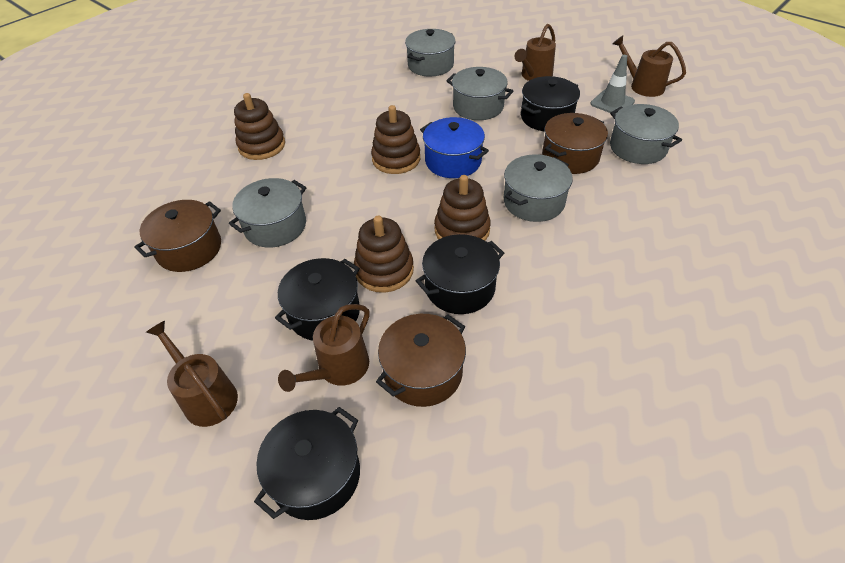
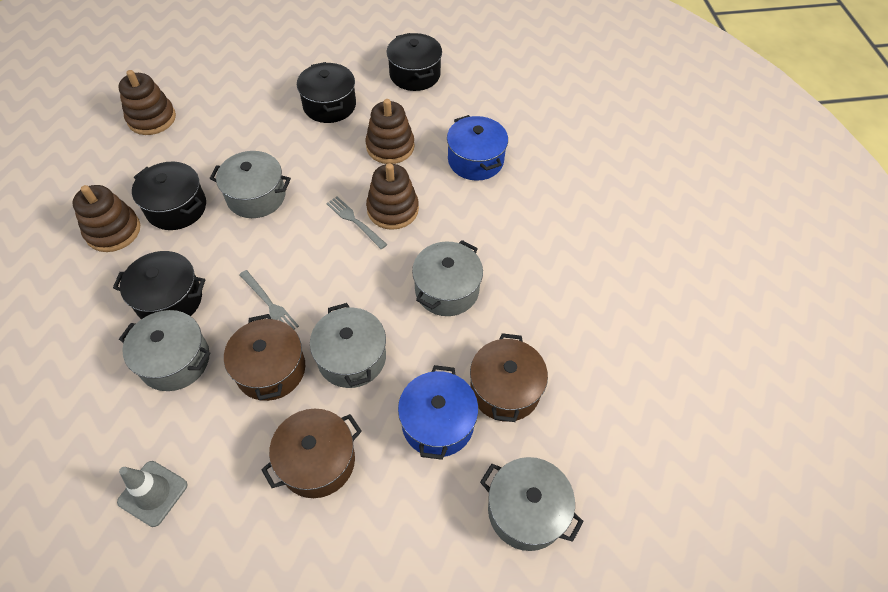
blue pot: [420,117,489,178] = 1 -> [398,365,478,460] [447,115,508,181] = 2
brown watering can: [146,321,238,427] [278,304,369,392] [514,24,556,81] [613,35,686,97] = 4 -> none = 0
grey fork: none = 0 -> [239,270,299,329] [326,196,388,249] = 2

